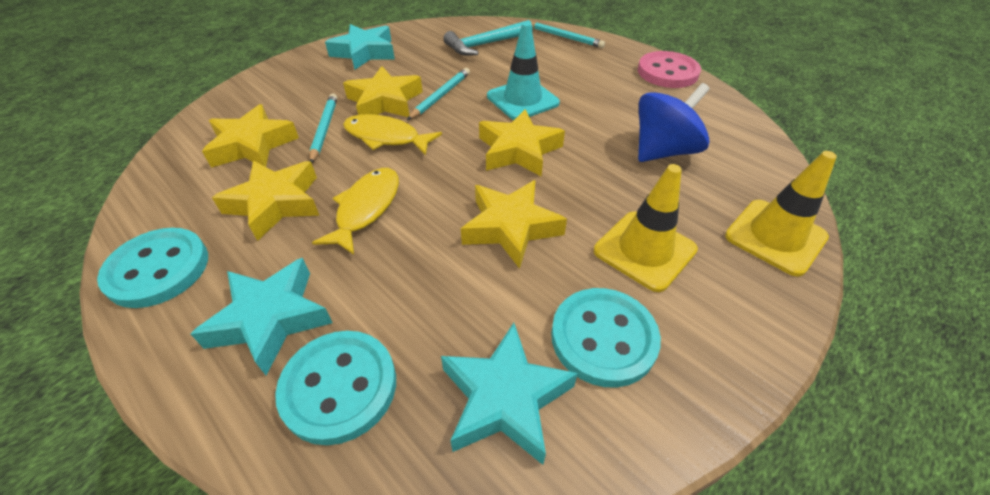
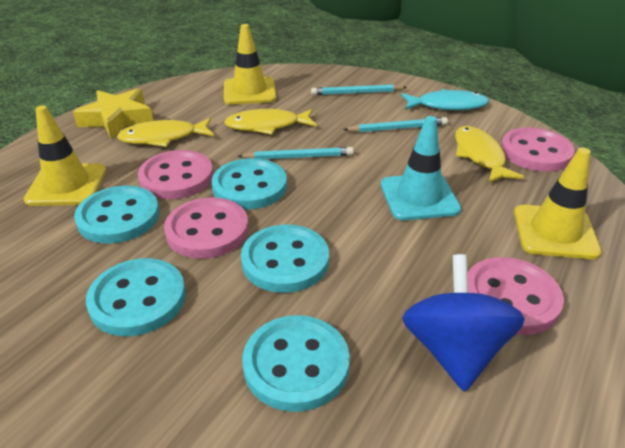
pink button: [638,51,701,88] = 1 -> [138,150,213,199] [164,197,249,259] [467,257,564,335] [501,127,575,172] = 4
turquoise button: [97,228,208,308] [275,331,396,445] [551,288,661,388] = 3 -> [74,186,159,243] [86,258,186,336] [212,158,287,209] [241,225,329,293] [243,315,350,412] = 5
turquoise fish: none = 0 -> [401,89,489,110] = 1
turquoise hammer: [443,20,533,56] = 1 -> none = 0
turquoise star: [191,258,332,375] [325,24,395,70] [441,323,578,465] = 3 -> none = 0
yellow fish: [312,168,399,255] [343,114,442,155] = 2 -> [117,118,214,147] [224,109,317,135] [455,126,524,183] = 3
yellow star: [202,104,299,168] [212,161,320,241] [343,66,423,117] [461,180,567,269] [479,109,565,177] = 5 -> [73,88,153,139] = 1
yellow traffic cone: [594,164,698,292] [725,151,837,277] = 2 -> [24,105,106,206] [224,24,277,105] [514,148,602,259] = 3

